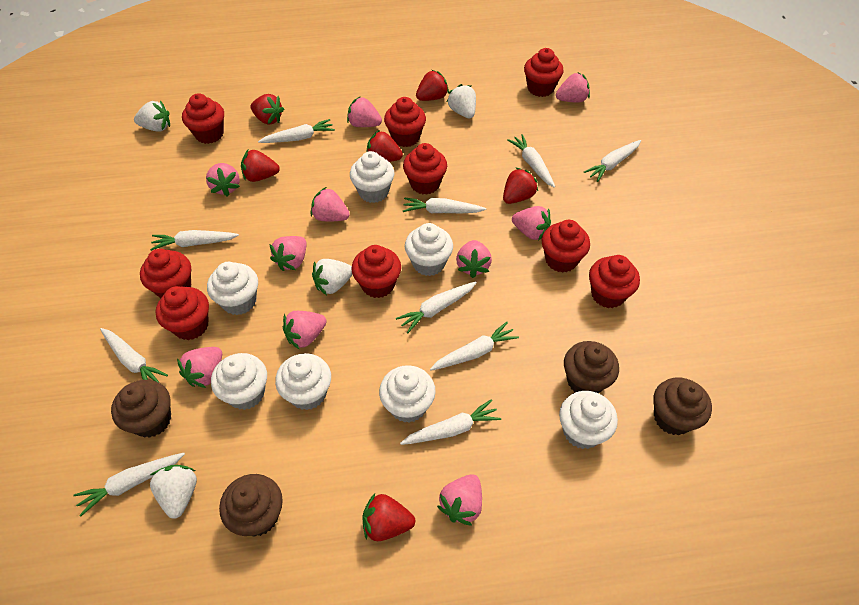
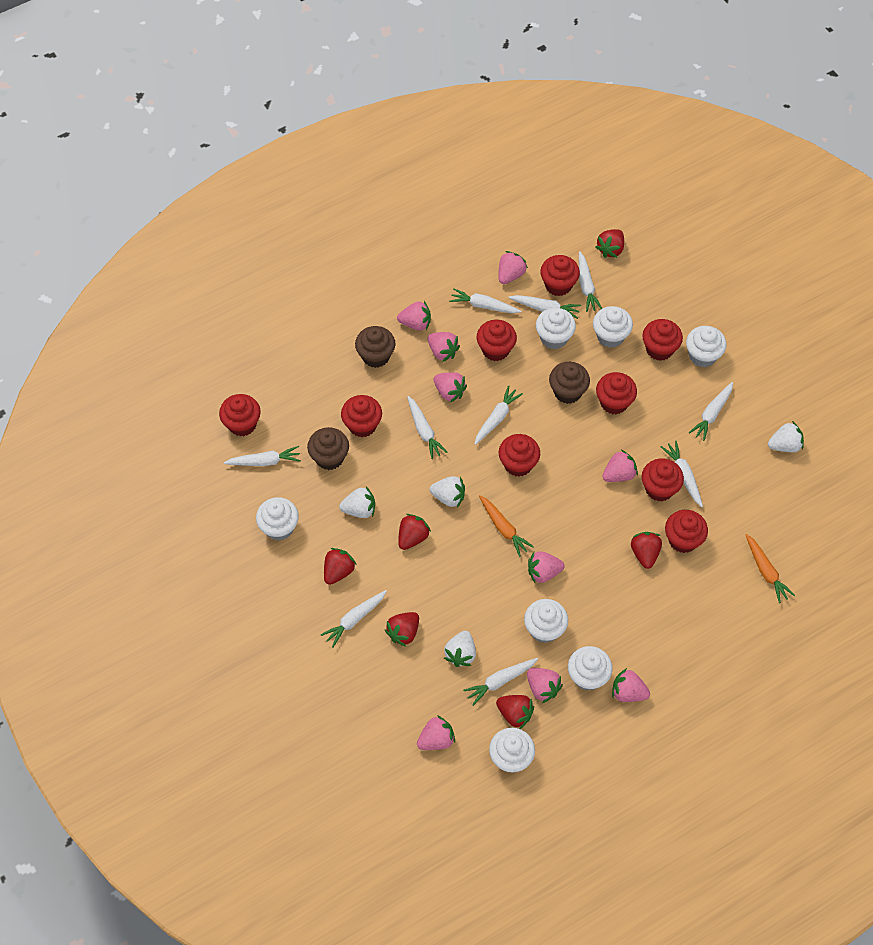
brown cupcake: [111,380,171,438] [219,474,283,536] [564,341,619,393] [654,377,712,435] = 4 -> [307,427,349,470] [355,326,395,368] [549,362,590,404] = 3
orange carrot: none = 0 -> [479,495,534,557] [746,534,795,603] = 2
pink strawberry: [177,347,222,388] [206,163,240,197] [270,236,307,271] [283,311,327,350] [311,187,350,221] [347,96,382,127] [437,474,482,526] [456,240,492,278] [512,206,551,240] [556,73,590,102] = 10 -> [397,301,431,331] [417,715,455,750] [428,332,460,362] [434,372,467,403] [499,251,528,284] [527,668,563,703] [528,551,564,583] [602,450,638,482] [612,668,650,702] = 9

